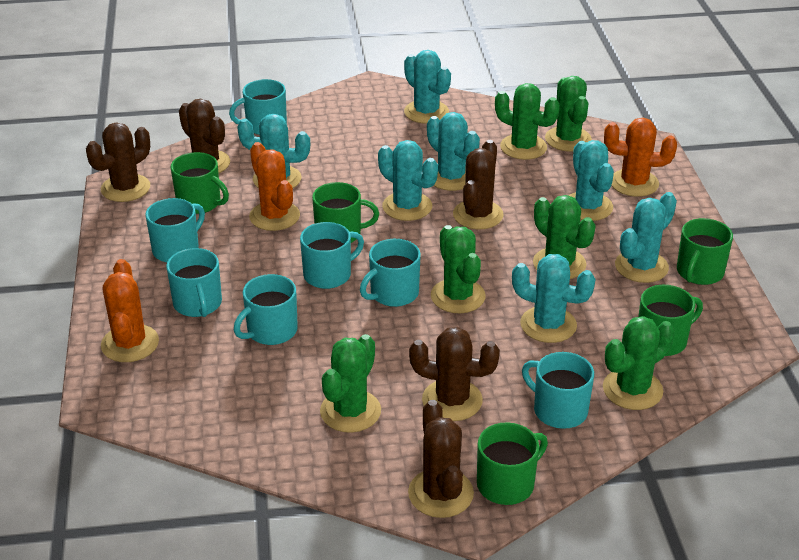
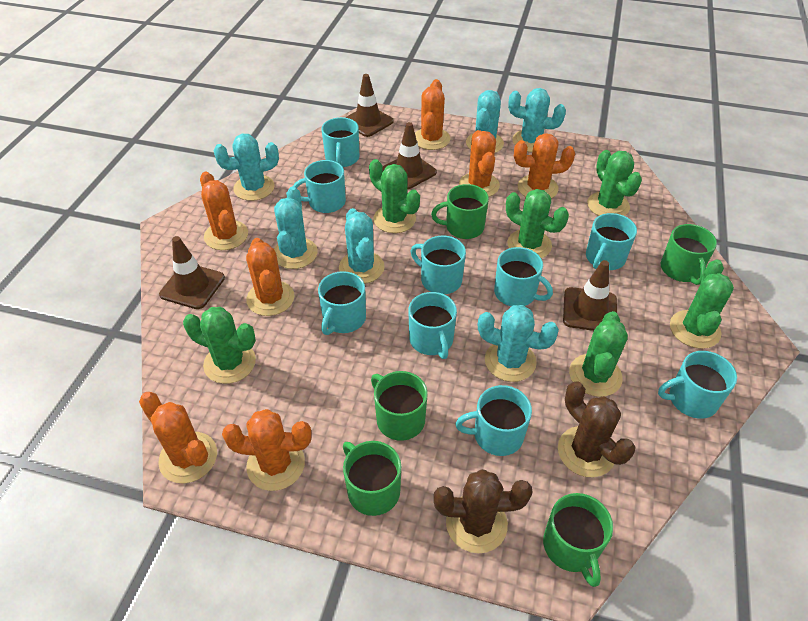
brown cactus: [86,122,150,202] [179,99,230,173] [408,400,474,518] [409,327,500,421] [453,140,504,229] = 5 -> [434,469,533,553] [558,382,635,477] = 2
brown traffic cone: none = 0 -> [159,236,225,309] [345,74,394,137] [382,122,437,189] [563,260,617,331] = 4
orange cactus: [101,259,159,362] [249,142,300,231] [604,118,677,197] = 3 -> [139,392,217,483] [200,172,248,250] [222,409,312,491] [246,238,294,316] [415,79,450,150] [459,130,500,197] [514,133,575,199] = 7
turquoise cactus: [237,114,310,188] [378,140,438,221] [404,50,451,124] [427,112,480,191] [512,254,595,343] [568,140,614,221] [615,192,677,283] = 7 -> [214,134,279,201] [274,187,318,269] [339,208,385,284] [466,90,504,153] [478,305,559,382] [508,88,566,152] = 6
turquoise mug: [145,198,205,262] [166,248,222,317] [229,79,287,135] [234,274,298,345] [300,222,364,289] [360,239,421,307] [522,352,594,429] = 7 -> [292,160,346,213] [318,271,366,335] [321,117,360,167] [408,292,457,359] [411,236,466,294] [455,385,532,456] [494,247,553,306] [586,213,637,270] [658,351,737,419] = 9

